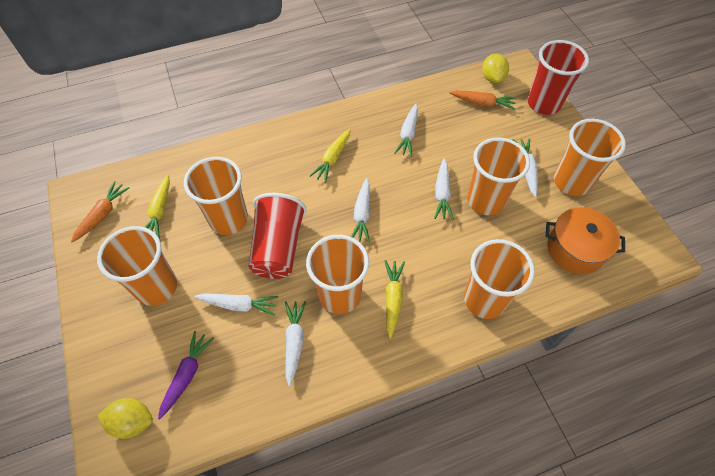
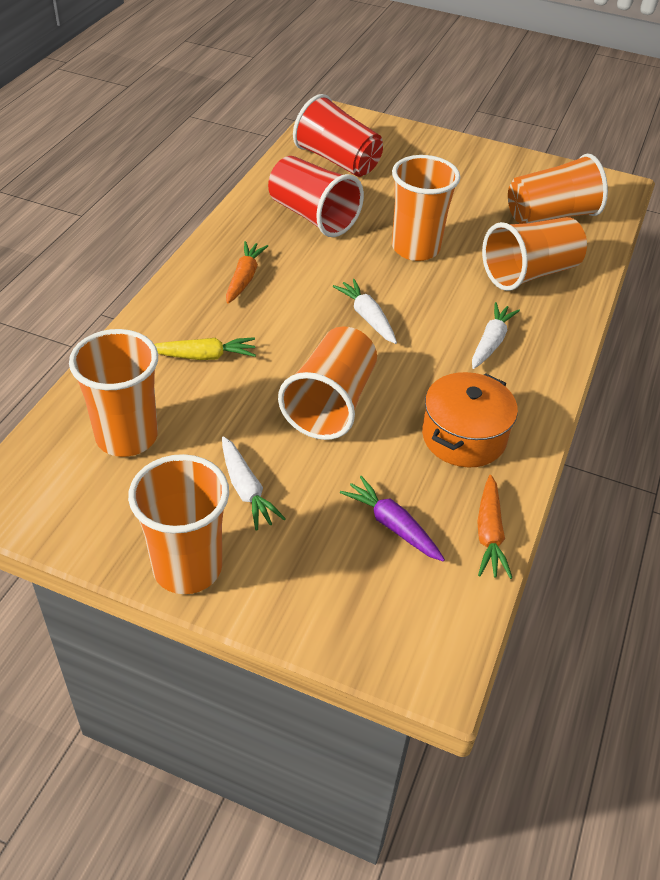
white carrot: [194,293,278,316] [285,301,306,386] [351,178,370,243] [395,104,418,157] [434,158,454,220] [513,138,538,197] = 6 -> [222,436,286,531] [332,279,397,344] [472,302,520,369] = 3
yellow carrot: [145,175,170,239] [310,129,351,183] [385,260,405,338] = 3 -> [154,337,256,360] = 1
yellow lemon: [98,398,153,439] [482,54,509,83] = 2 -> none = 0

